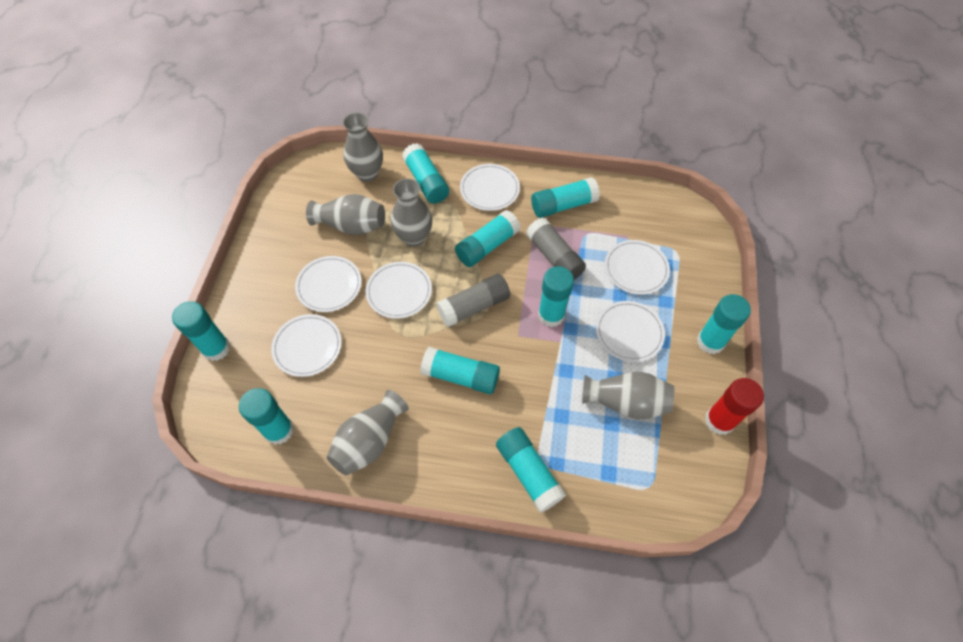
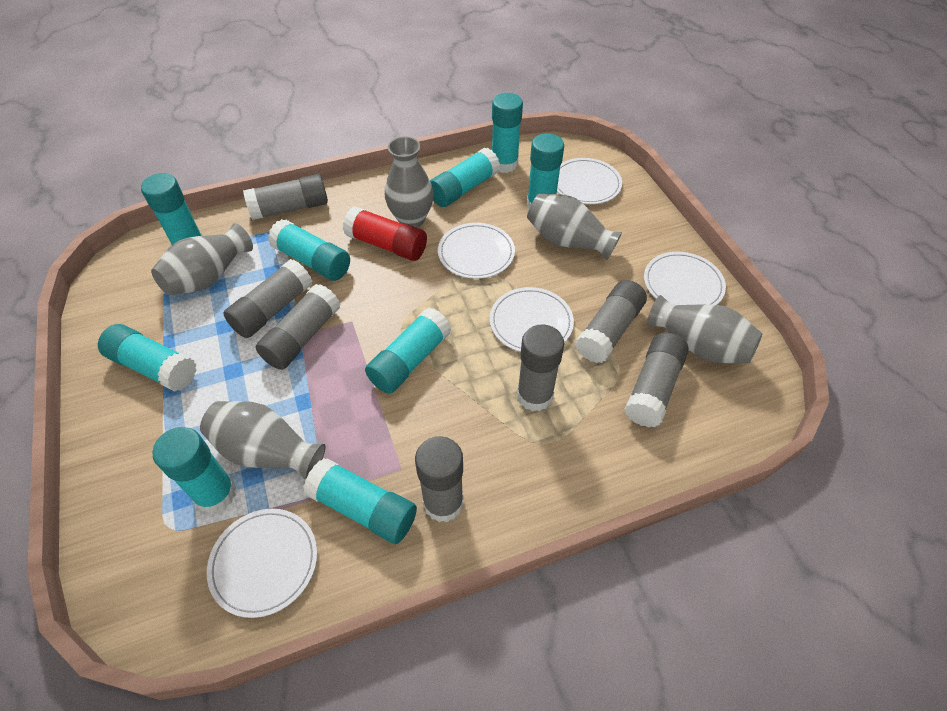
grey glue stick: [436,274,510,327] [526,217,586,280] = 2 -> [223,259,312,338] [243,174,328,220] [256,284,341,370] [415,436,463,522] [517,324,564,411] [575,280,647,363] [624,333,689,427] = 7
white plate: [271,314,341,377] [295,256,361,312] [366,262,432,319] [460,164,520,211] [596,301,665,362] [605,240,670,295] = 6 -> [207,509,317,618] [438,223,515,279] [490,287,574,352] [557,158,622,204] [644,252,726,305] = 5

